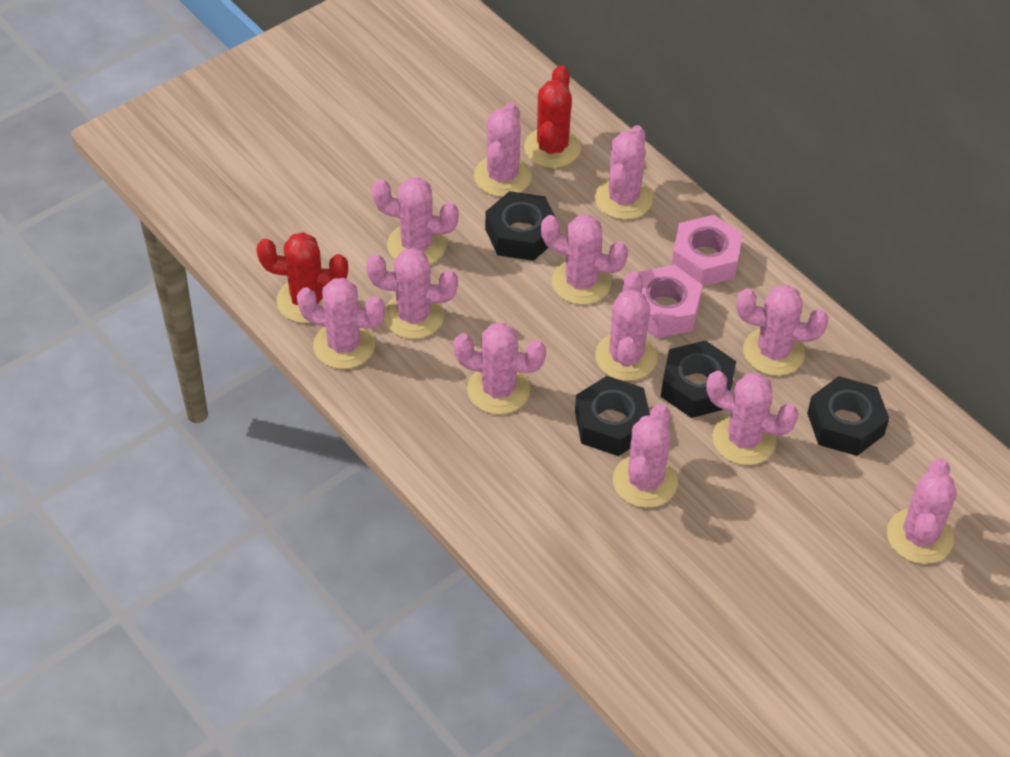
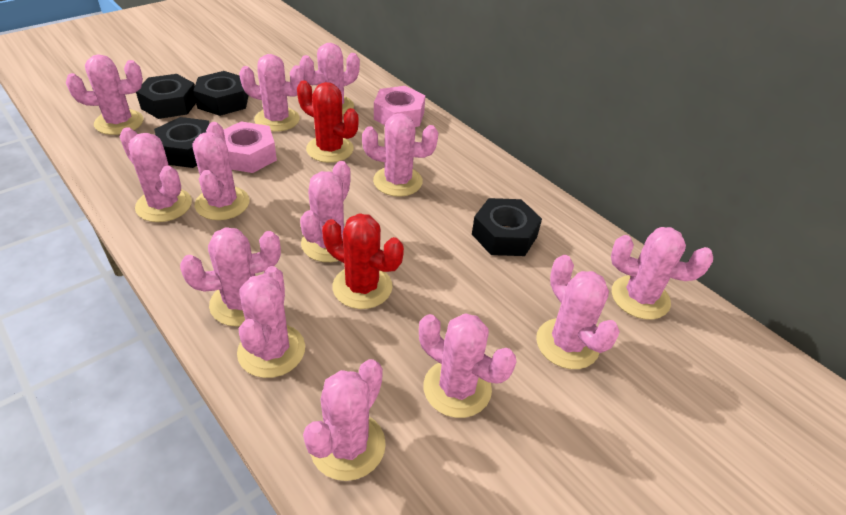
pink cactus: [297,278,385,369] [366,248,458,339] [372,177,459,264] [453,323,546,414] [474,102,532,197] [541,215,628,305] [595,125,653,220] [595,271,657,381] [613,404,678,508] [706,371,799,465] [736,285,828,376] [887,458,957,564] = 12 -> [66,54,144,135] [120,127,192,222] [180,227,281,326] [193,122,250,220] [237,266,305,378] [239,54,305,132] [299,43,360,116] [300,161,350,262] [303,359,386,481] [362,113,438,197] [419,313,516,418] [536,255,620,369] [611,227,713,320] = 13

